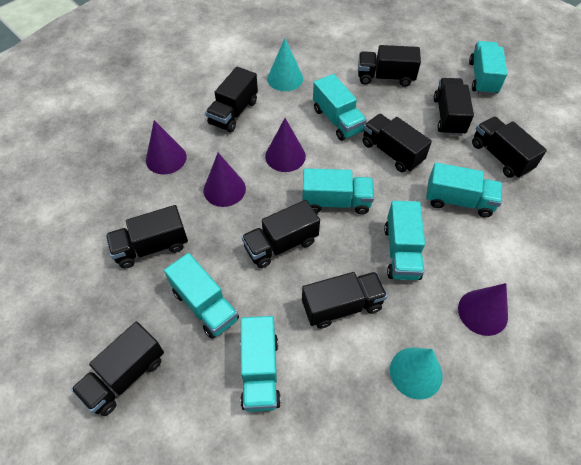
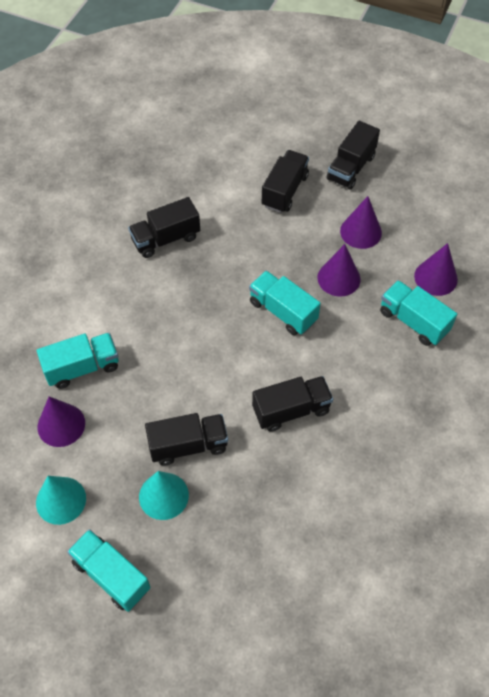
black truck: [71,322,164,416] [106,205,188,268] [205,67,258,133] [241,200,320,268] [302,272,387,329] [358,45,421,87] [362,114,432,172] [434,78,474,136] [472,116,547,178] = 9 -> [128,197,200,258] [145,413,228,466] [252,376,333,432] [262,150,309,213] [327,121,380,190] = 5
turquoise truck: [164,253,239,339] [240,316,281,412] [302,168,374,215] [313,74,367,141] [384,201,425,280] [426,162,502,218] [469,41,508,95] = 7 -> [37,333,119,389] [67,529,151,612] [249,271,321,335] [380,280,457,346] = 4

